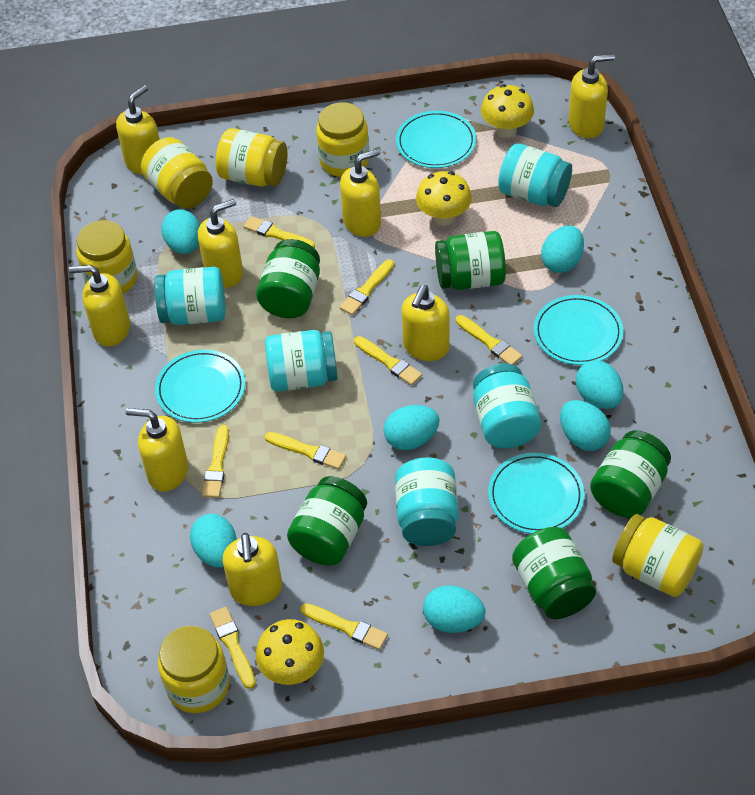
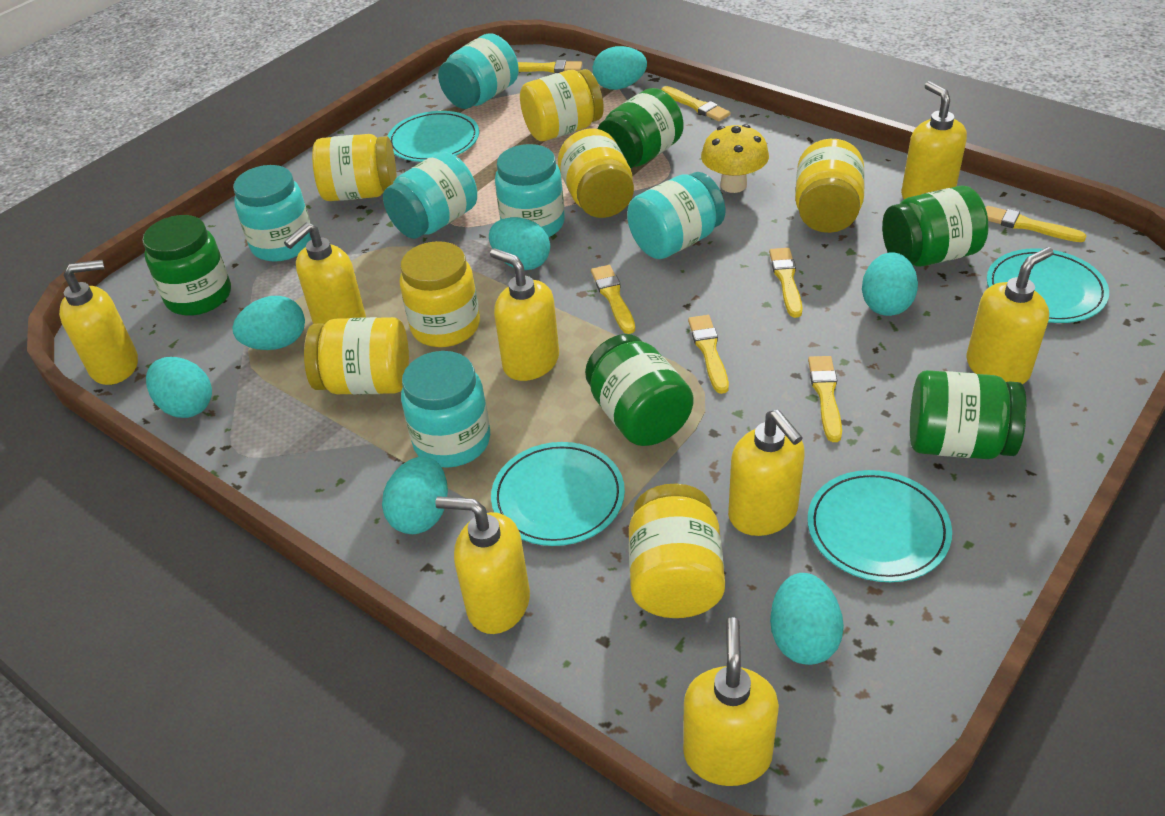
turquoise jar: [155,267,225,325] [265,330,338,392] [395,457,458,546] [473,363,541,448] [498,143,572,207] = 5 -> [233,165,311,262] [383,152,477,239] [401,351,490,468] [438,33,519,109] [495,144,565,237] [627,172,725,259] = 6
yellow brush: [202,425,229,498] [210,607,256,689] [243,216,315,248] [265,432,346,469] [300,603,388,650] [340,259,394,315] [354,336,422,386] [456,315,522,365] = 8 -> [518,60,582,73] [591,265,635,334] [662,86,730,121] [688,315,729,394] [769,248,803,318] [808,356,842,442] [986,206,1087,242] = 7
yellow jar: [76,220,137,294] [141,137,213,209] [158,626,230,713] [215,128,287,187] [316,102,369,177] [612,514,704,597] = 6 -> [304,317,409,395] [312,134,397,201] [399,241,480,347] [520,69,604,141] [558,129,634,218] [629,484,725,618] [795,139,865,233] = 7
yellow mushroom: [256,619,324,685] [416,171,472,226] [481,84,534,138] = 3 -> [701,124,769,193] = 1

